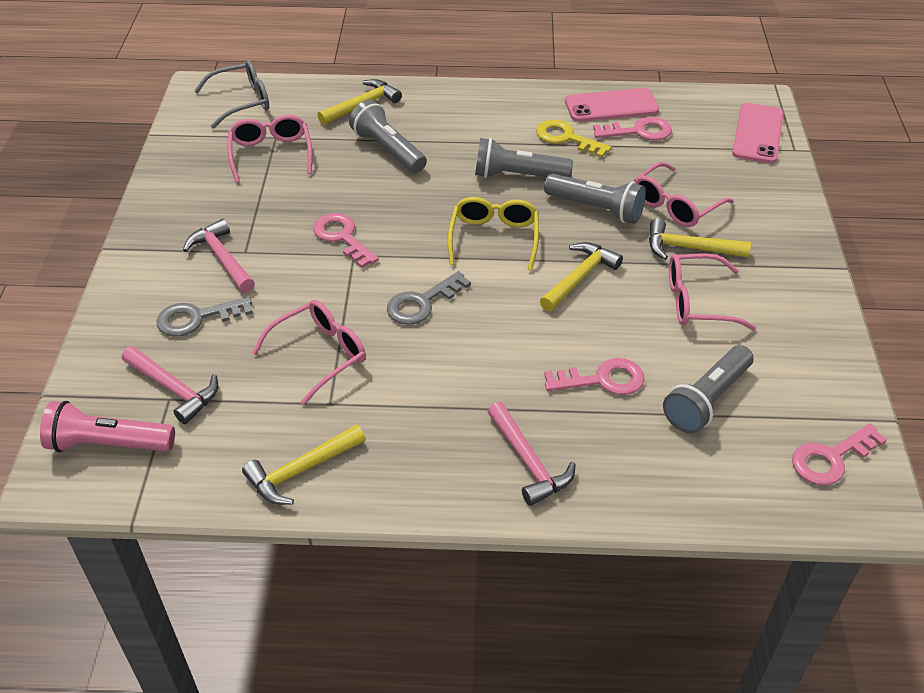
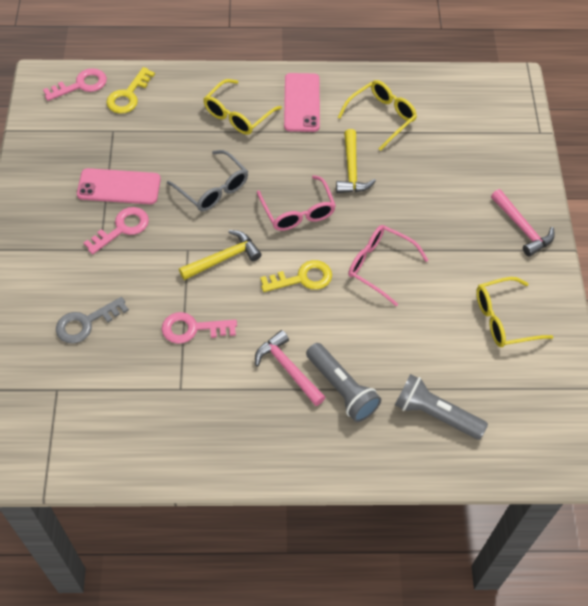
grey flashlight: [349,100,427,173] [475,138,573,178] [544,173,646,224] [663,345,754,434] = 4 -> [306,343,381,422] [395,374,488,440] = 2
grey key: [157,297,253,337] [387,271,471,325] = 2 -> [56,297,129,344] = 1
pink flashlight: [40,401,175,452] = 1 -> none = 0
pink glasses: [228,115,312,183] [252,300,366,405] [634,162,734,227] [669,253,756,330] = 4 -> [257,175,336,231] [348,225,428,306] = 2
pink hammer: [122,346,219,424] [183,219,255,293] [487,402,576,506] = 3 -> [255,330,326,406] [491,189,555,257] = 2
pink key: [313,213,379,268] [544,358,645,395] [593,117,672,141] [792,424,887,485] = 4 -> [43,68,107,101] [84,207,149,255] [162,312,237,344] = 3
yellow glasses: [448,197,539,271] = 1 -> [204,79,282,135] [338,80,417,151] [476,277,553,347] = 3
yellow hammer: [242,425,365,505] [317,79,402,125] [540,242,623,311] [649,218,751,260] = 4 -> [179,230,262,280] [336,129,376,193] = 2
yellow key: [536,120,611,158] = 1 -> [106,67,155,114] [260,260,332,292] = 2

